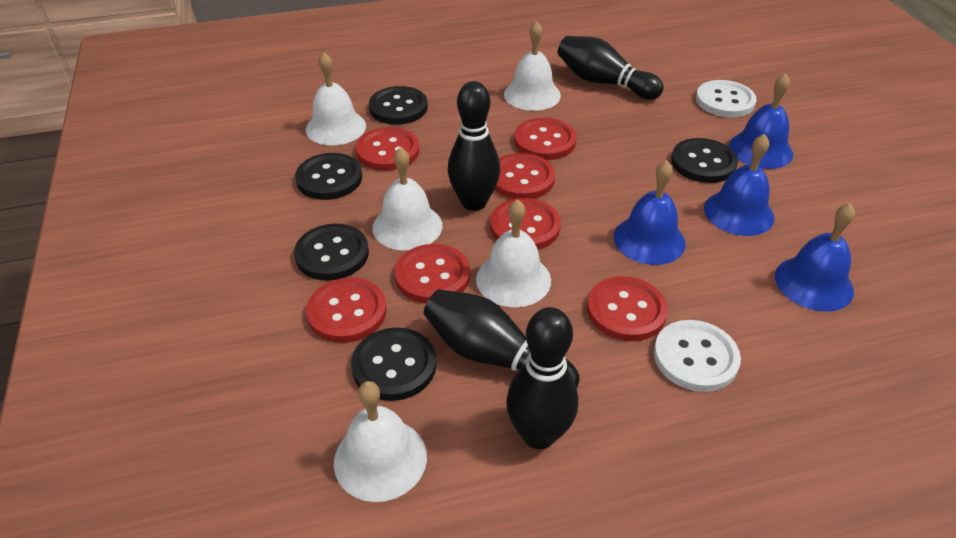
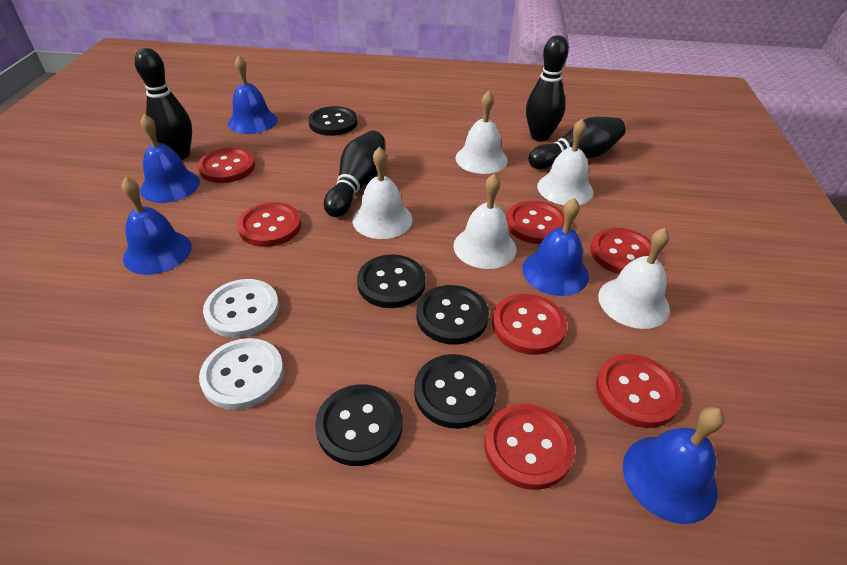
blue bell: [613,160,685,265] [704,134,774,236] [729,73,793,169] [775,203,855,312] = 4 -> [121,177,192,275] [140,114,200,203] [228,55,278,134] [522,198,589,296] [623,407,725,524] = 5

